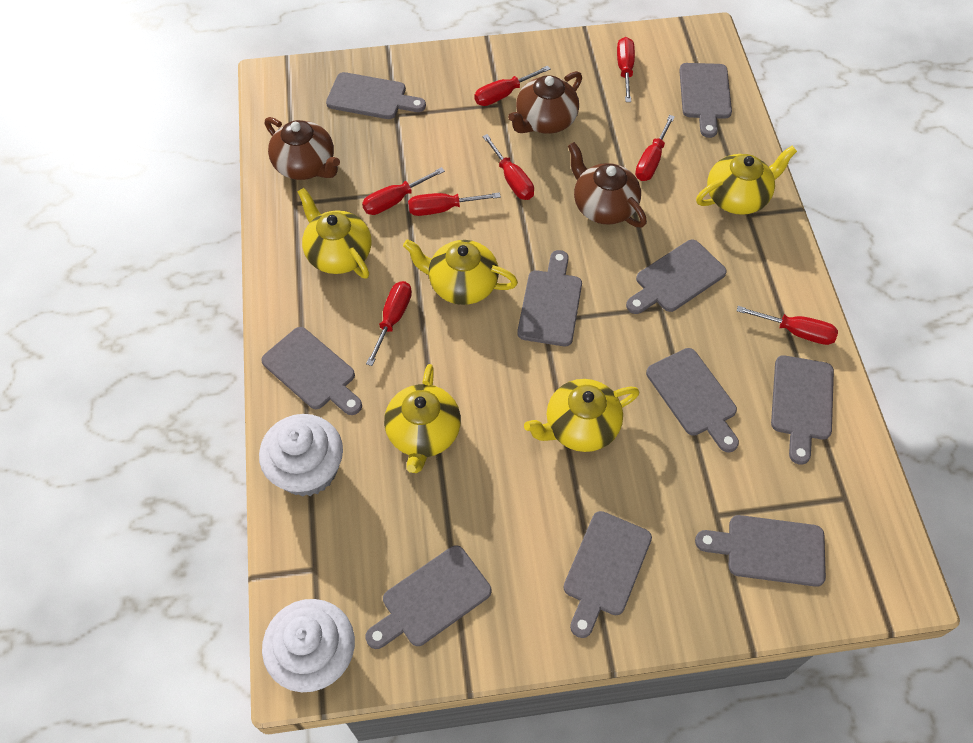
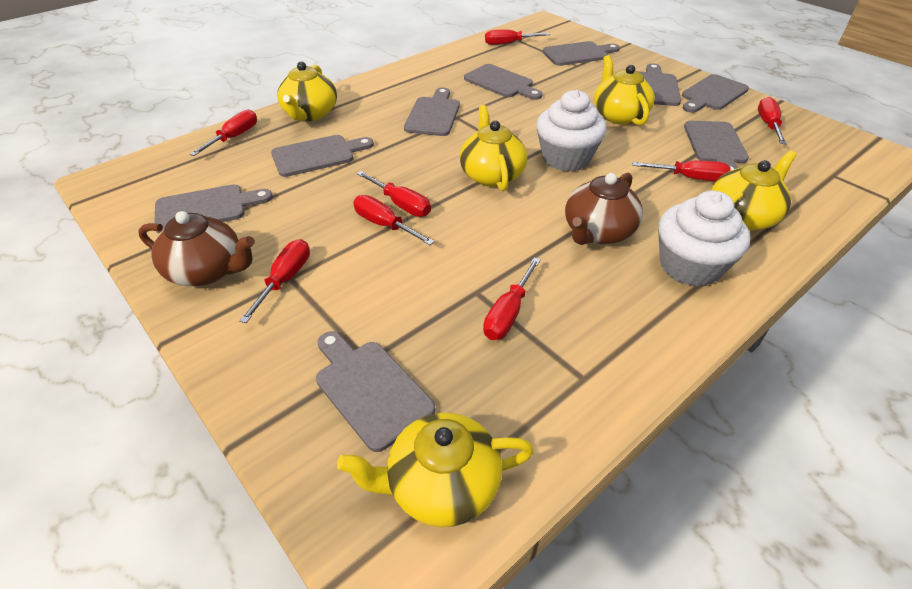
brown teapot: [265,117,340,180] [508,71,582,134] [568,142,647,227] = 3 -> [138,211,255,286] [565,173,643,245] = 2
grey cutting board: [261,327,362,415] [326,72,426,119] [366,545,491,649] [517,250,582,346] [563,511,652,638] [626,240,727,314] [646,348,739,453] [679,63,732,138] [695,515,826,587] [771,355,834,465] = 10 -> [154,184,273,234] [271,135,374,177] [316,331,435,452] [404,88,460,136] [464,64,542,100] [543,41,620,66] [640,63,681,106] [682,74,749,113] [684,121,749,171] = 9

